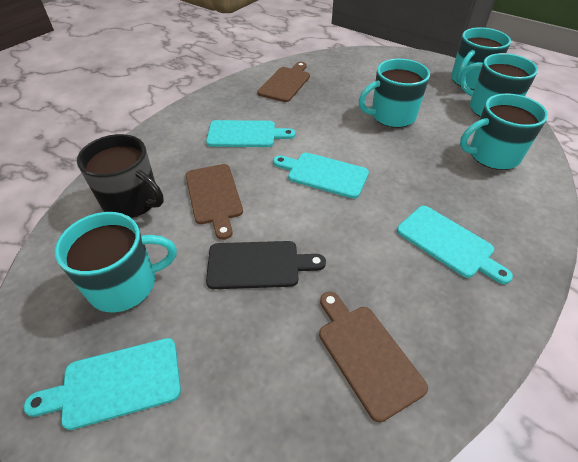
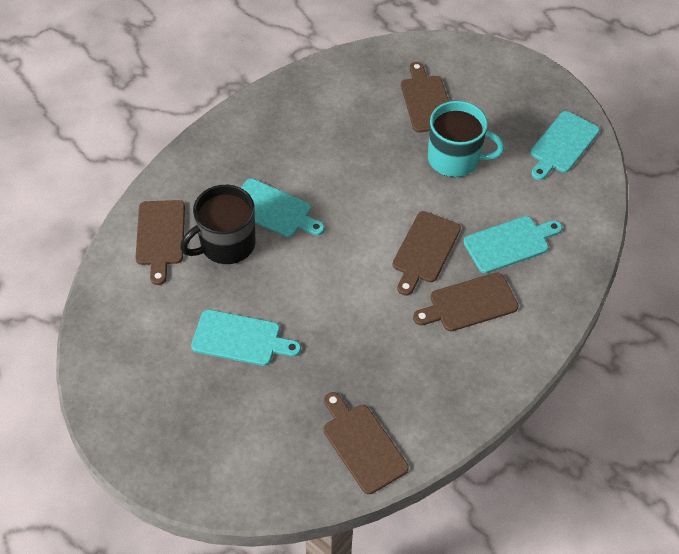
black cutting board: [206,241,326,289] = 1 -> none = 0
brown cutting board: [186,164,243,240] [257,62,310,102] [319,292,428,422] = 3 -> [135,200,185,285] [323,392,409,494] [392,211,461,296] [401,62,449,132] [413,272,519,332] = 5
turquoise mug: [55,212,177,312] [359,59,430,128] [451,27,511,90] [459,53,538,117] [460,93,548,170] = 5 -> [428,101,505,177] = 1

